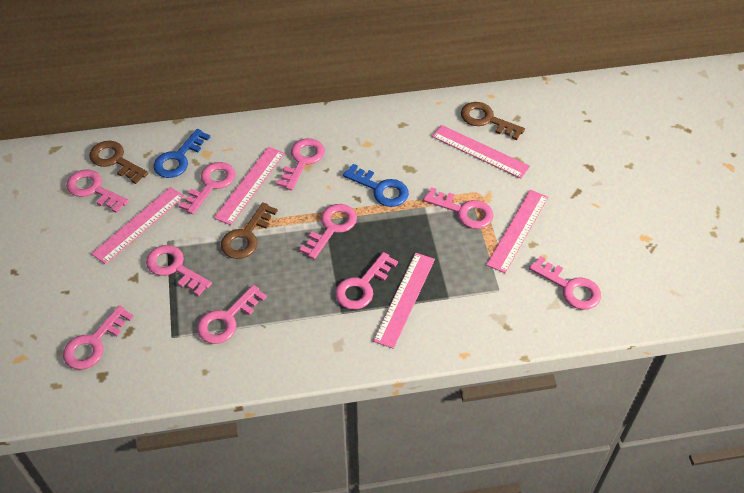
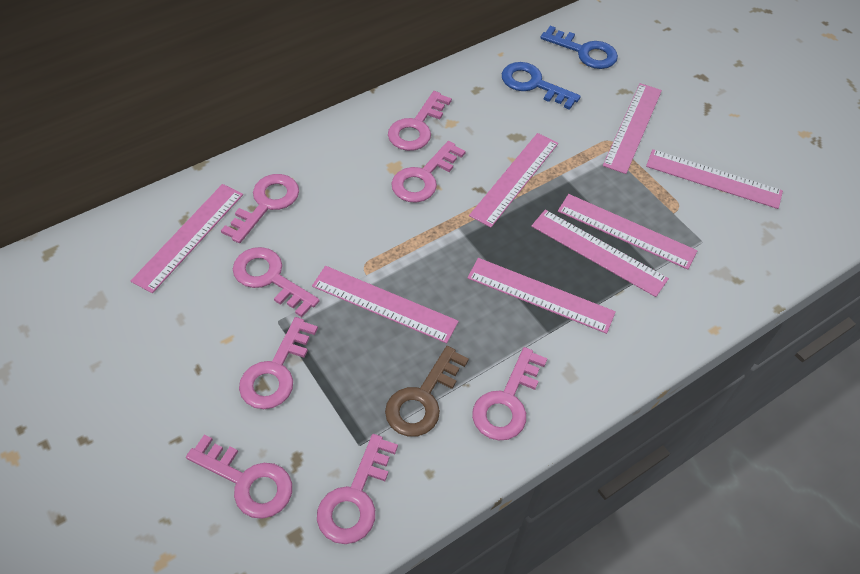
brown key: [89,141,149,184] [221,202,278,259] [461,102,525,140] = 3 -> [385,346,469,437] = 1
pink key: [63,305,134,370] [66,169,129,213] [146,245,212,296] [178,162,236,214] [197,285,267,344] [276,138,325,190] [299,204,357,259] [335,252,398,310] [423,187,494,229] [529,256,601,310] = 10 -> [186,434,292,519] [221,174,299,243] [233,247,320,317] [239,317,318,409] [317,434,398,544] [388,91,452,151] [391,141,466,203] [472,347,548,441] = 8
pink ruler: [91,187,185,265] [214,147,285,225] [373,253,435,349] [432,125,530,179] [486,190,548,273] = 5 -> [131,184,243,293] [312,266,459,343] [467,258,616,334] [469,133,558,228] [531,210,669,297] [558,194,697,270] [603,83,662,174] [646,149,783,209] = 8

